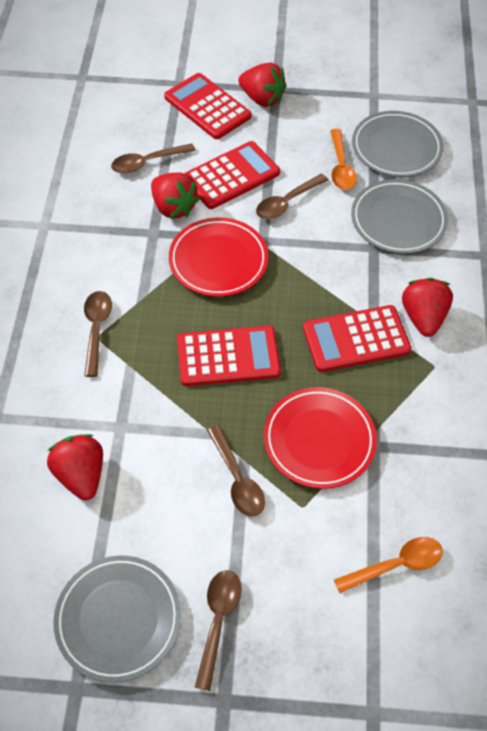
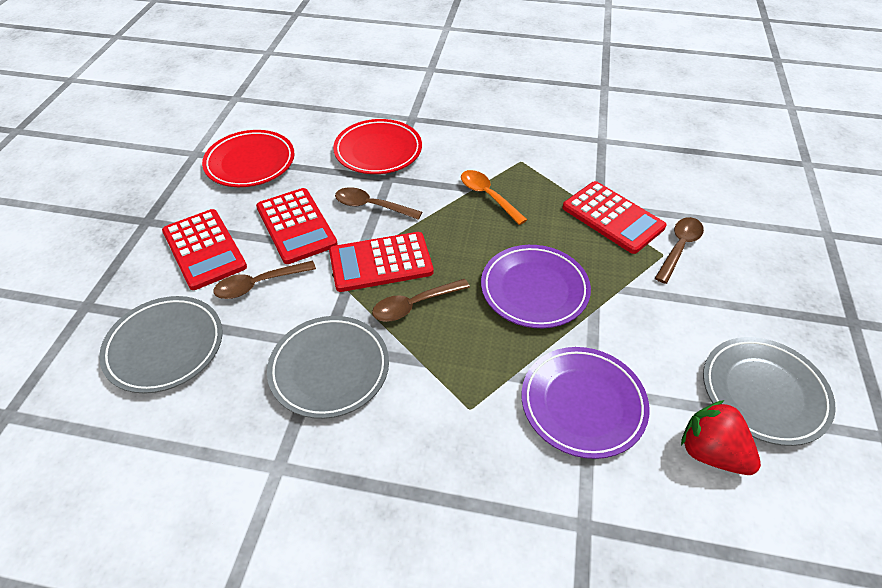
brown spoon: [84,291,112,377] [111,143,196,174] [195,570,242,691] [207,425,265,517] [256,174,328,219] = 5 -> [213,261,316,299] [335,187,422,220] [372,279,470,322] [655,217,704,284] = 4
orange spoon: [330,129,357,190] [334,537,443,593] = 2 -> [461,170,527,225] = 1
purple plate: none = 0 -> [481,245,591,328] [522,347,649,459] = 2
red strawberry: [47,434,103,500] [151,172,200,219] [238,63,287,107] [402,278,453,337] = 4 -> [681,400,761,475] = 1

